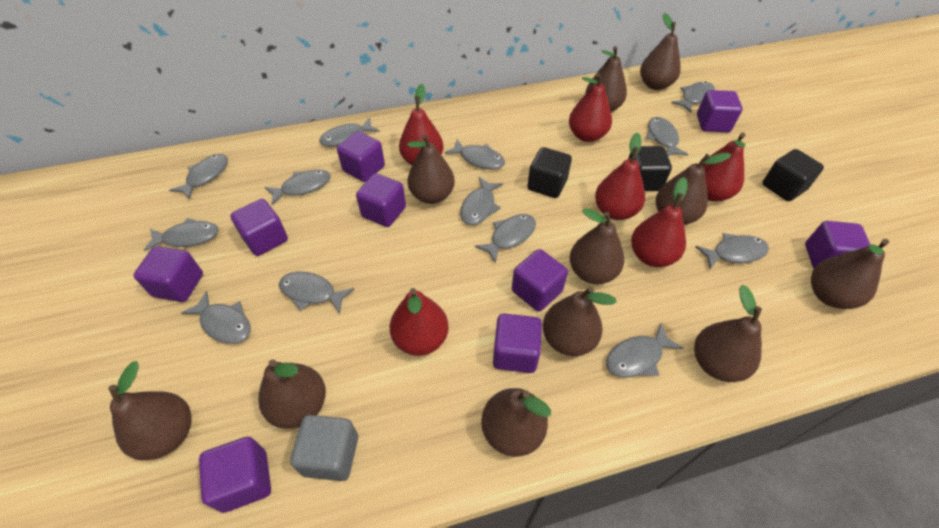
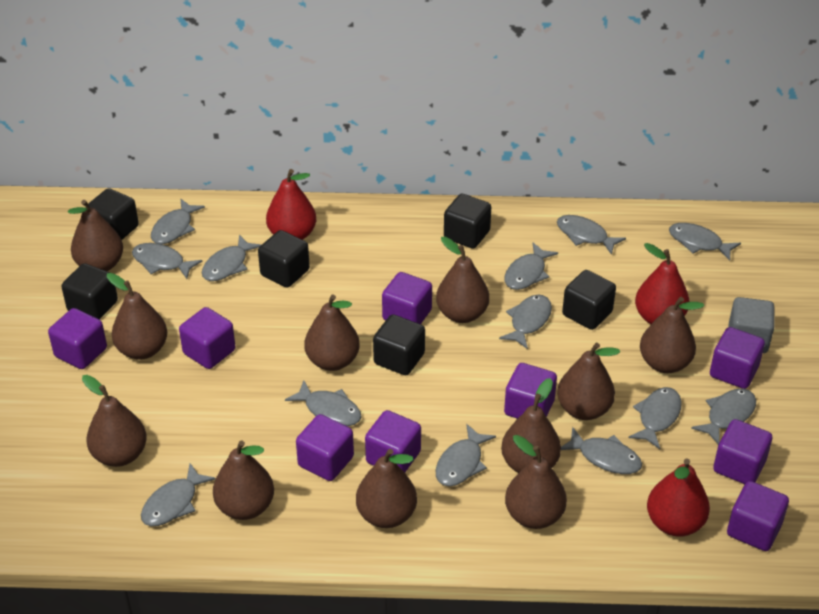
black cube: [527,147,572,198] [628,146,672,191] [762,149,824,201] = 3 -> [61,263,118,320] [88,188,139,240] [258,230,310,288] [373,314,425,375] [444,194,491,249] [562,270,616,330] = 6
red pear: [390,288,449,356] [399,84,443,165] [569,73,612,142] [595,132,645,220] [631,177,688,267] [702,133,746,202] = 6 -> [266,169,316,240] [635,243,690,324] [647,459,710,537] = 3

